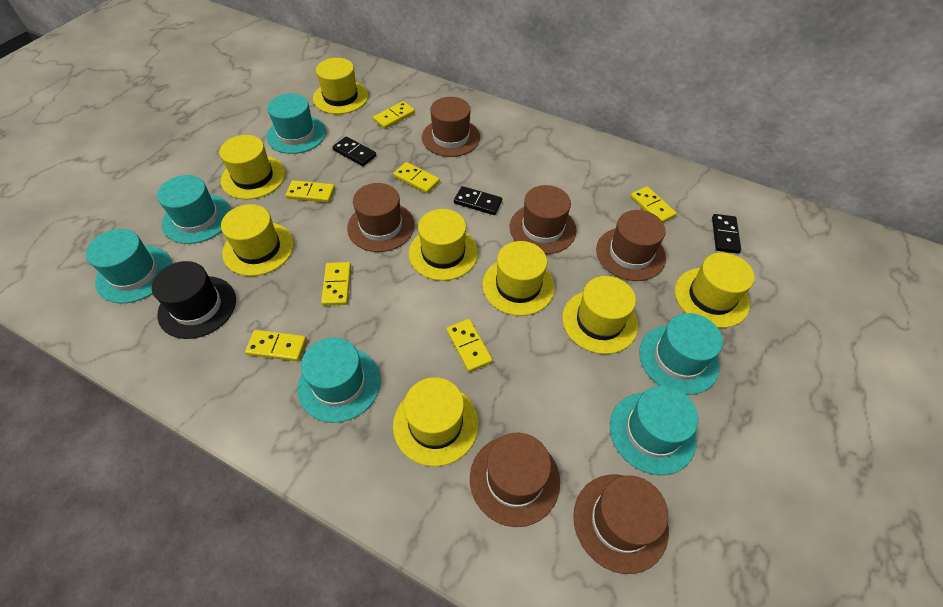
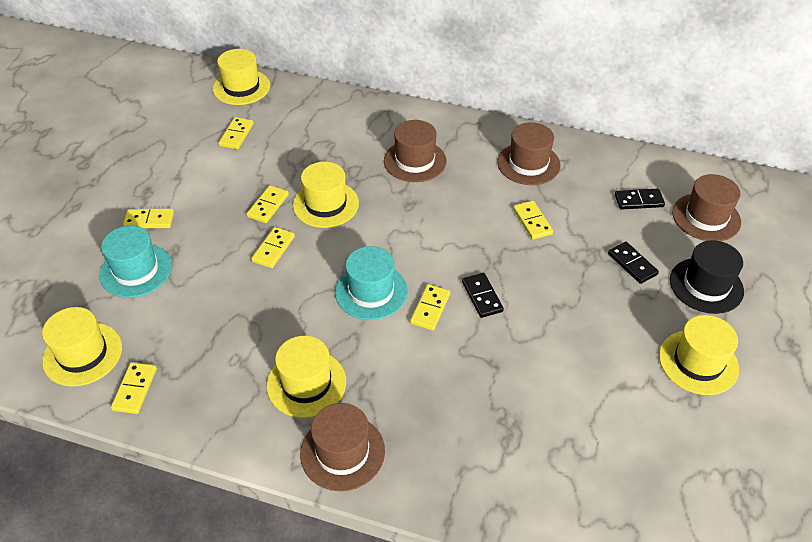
brown hat: [347,183,415,252] [422,97,480,157] [470,433,560,527] [510,185,576,254] [573,475,669,574] [596,210,666,281] = 6 -> [300,403,385,491] [384,120,446,182] [497,122,561,185] [672,174,741,241] = 4
turquoise hat: [86,229,172,303] [157,175,231,244] [267,94,326,154] [298,338,381,423] [610,386,699,475] [639,313,723,395] = 6 -> [99,226,172,298] [335,246,408,320] = 2
yellow hat: [219,135,285,200] [221,204,294,276] [313,58,368,114] [393,377,479,466] [409,209,478,281] [482,241,555,316] [562,276,638,354] [675,252,755,328] = 8 -> [42,307,122,387] [213,49,270,105] [266,336,346,418] [293,162,359,228] [659,315,739,395] = 5

